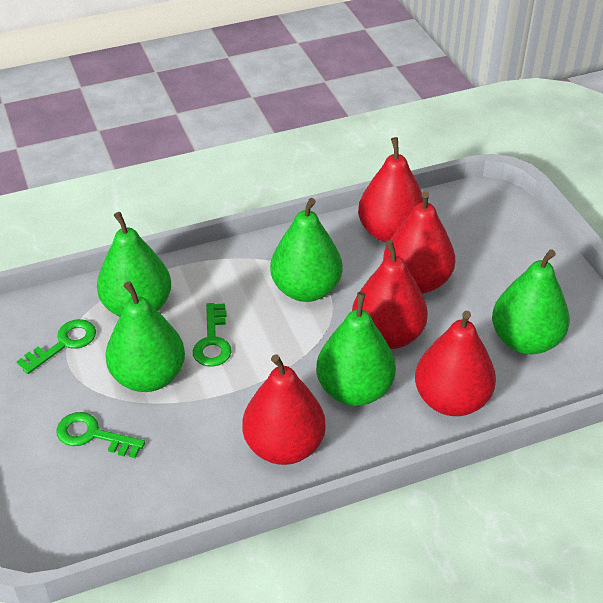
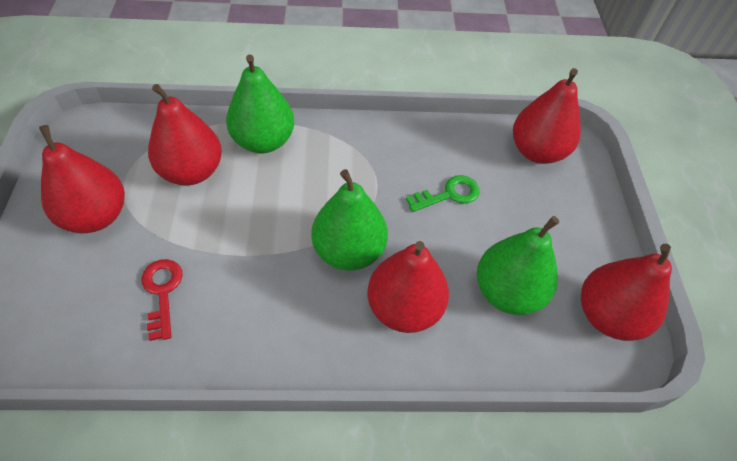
green key: [17,319,96,374] [56,412,145,458] [193,303,232,367] = 3 -> [406,175,479,212] = 1
green pear: [97,212,171,317] [105,281,185,392] [270,198,342,302] [316,292,396,406] [492,249,570,355] = 5 -> [226,54,294,153] [312,169,388,271] [477,216,559,315] = 3
red key: none = 0 -> [141,259,183,341] = 1

